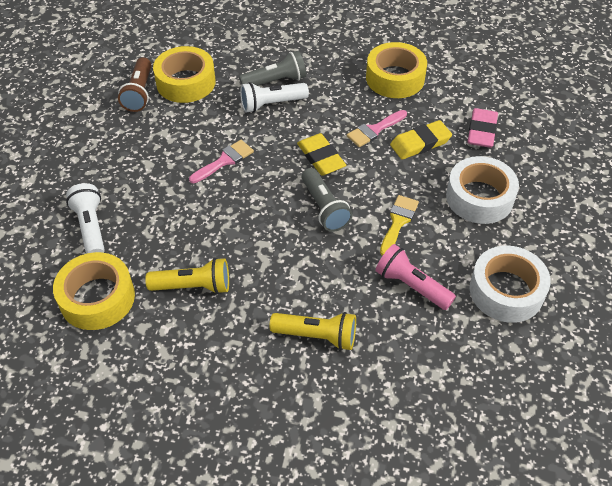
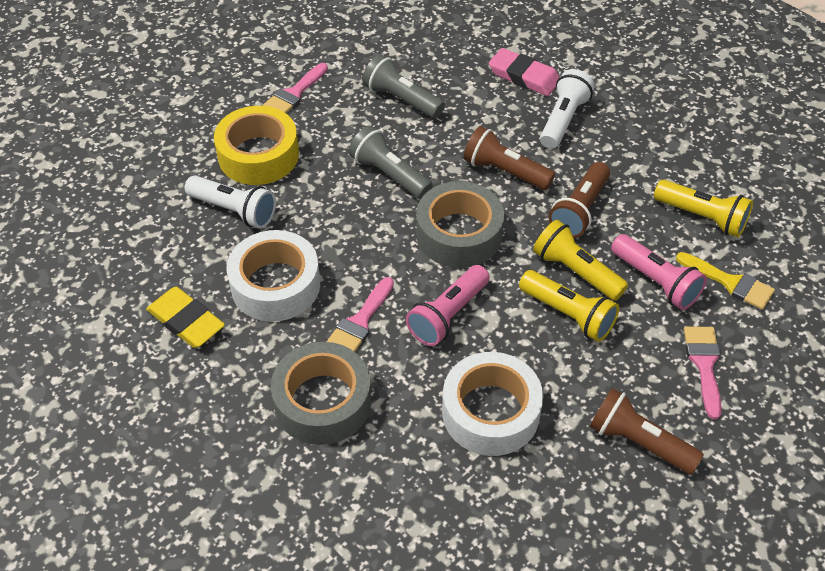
brown flashlight: [118,57,151,112] = 1 -> [464,126,555,190] [549,162,610,238] [590,388,704,474] = 3
grey tape: none = 0 -> [271,342,371,445] [416,181,504,268] = 2
pink brush: [189,140,254,183] [347,110,407,147] = 2 -> [263,63,328,113] [326,277,394,352] [684,327,722,419] = 3
pink flashlight: [375,244,456,310] = 1 -> [406,265,490,346] [611,234,707,310] = 2
yellow eraser: [297,133,346,176] [390,120,452,159] = 2 -> [146,287,225,348] = 1
yellow flashlight: [145,258,229,294] [269,312,356,350] = 2 -> [519,270,619,342] [533,220,628,301] [654,180,753,237] = 3
yellow tape: [53,252,135,330] [153,46,216,103] [366,42,427,98] = 3 -> [214,106,299,185] = 1

